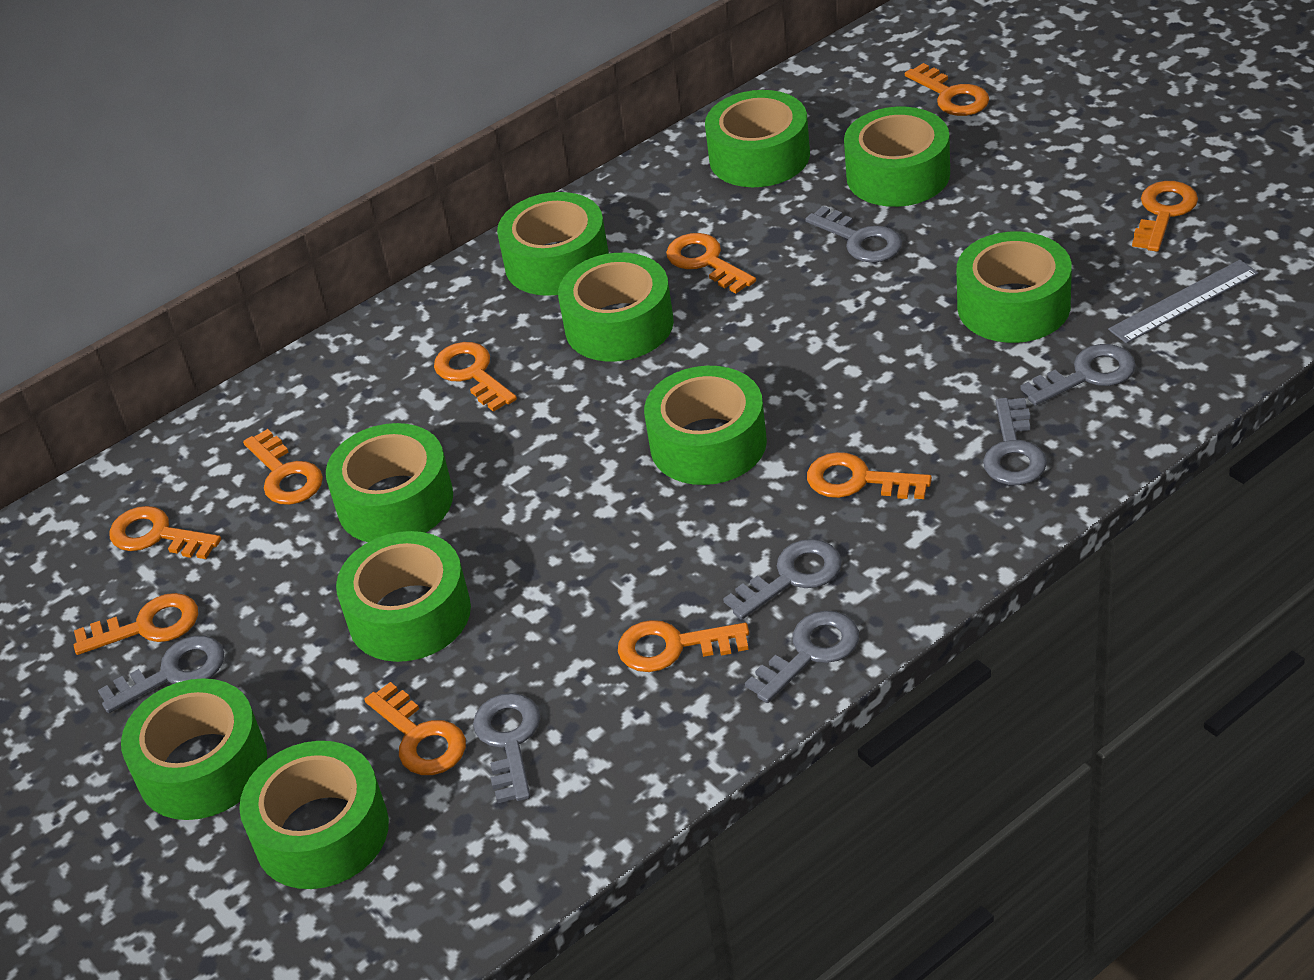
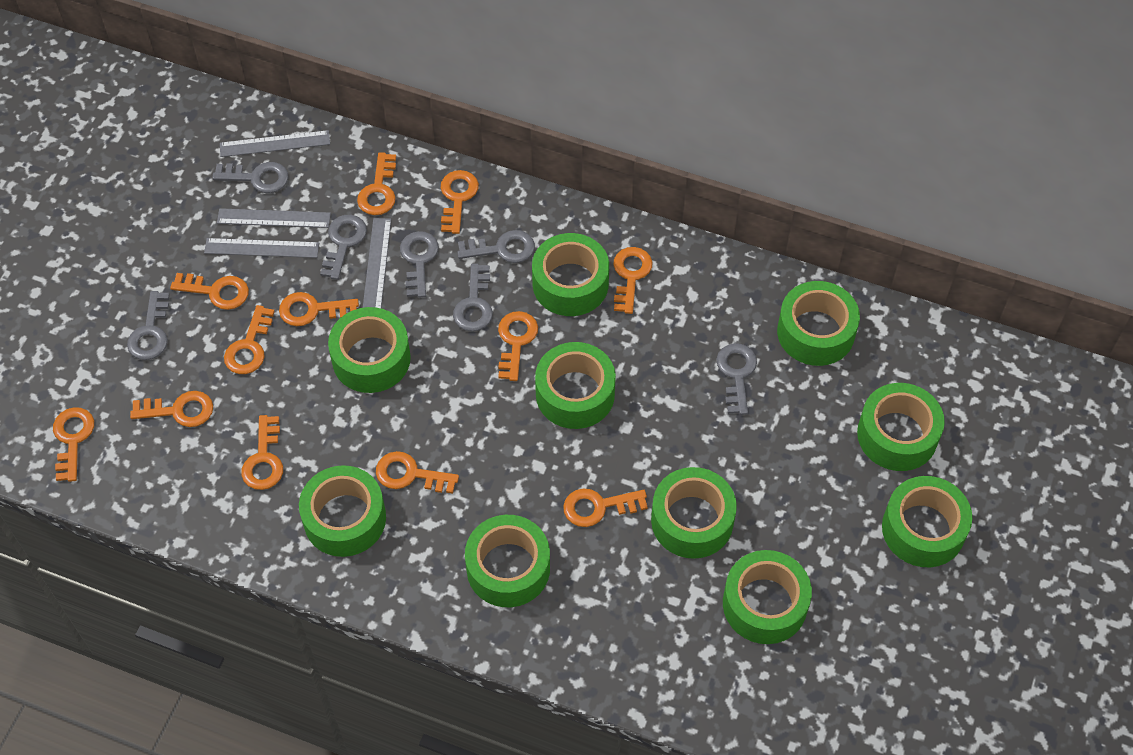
grey ruler: [1108,260,1259,343] = 1 -> [204,238,319,258] [217,208,331,228] [220,130,330,157] [363,218,391,308] = 4
orange key: [74,593,198,655] [110,506,221,559] [243,429,323,505] [364,682,466,775] [434,342,517,412] [618,620,749,672] [666,233,756,293] [807,452,932,499] [905,63,989,116] [1132,181,1198,252] = 10 -> [53,407,94,482] [130,391,213,427] [170,273,249,310] [224,305,275,374] [241,415,283,490] [279,292,359,326] [357,152,396,215] [376,451,459,494] [441,170,479,234] [498,311,538,381] [563,489,648,527] [613,247,653,314] = 12

